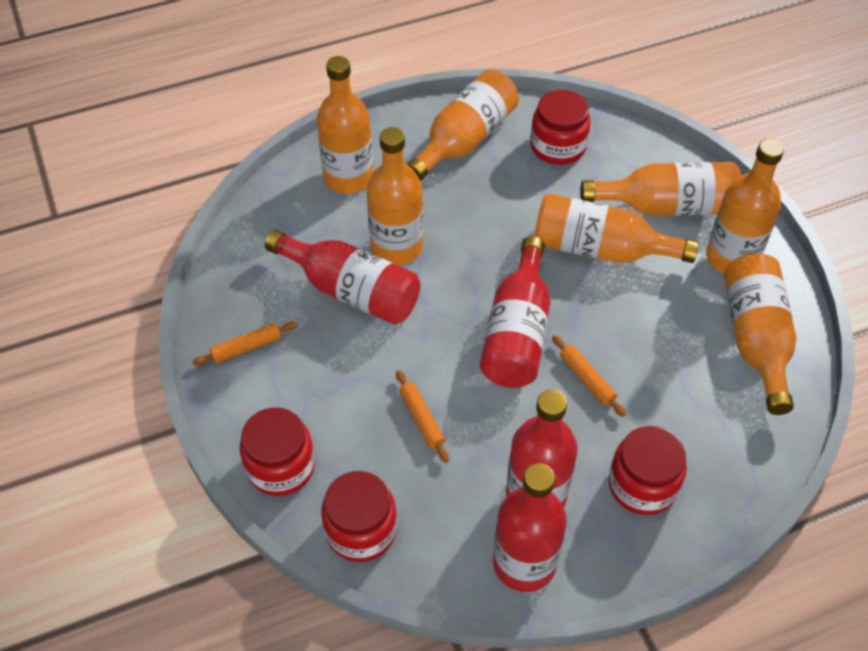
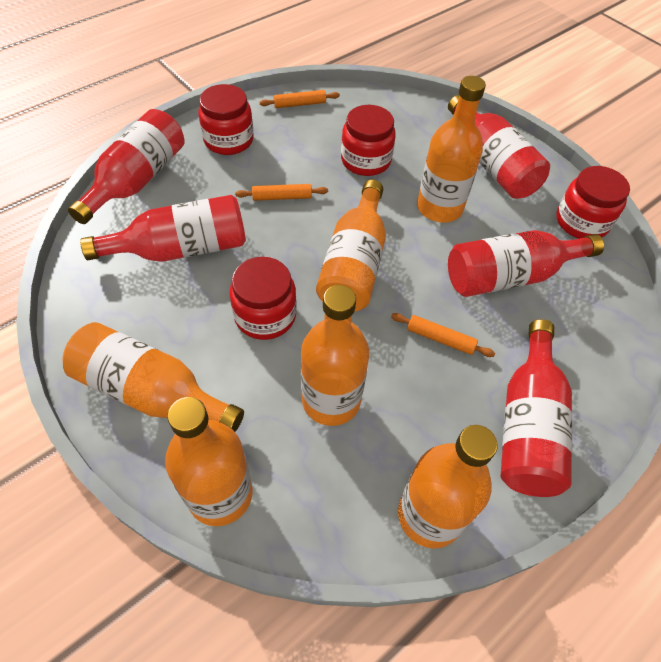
orange bottle: [317,56,373,194] [367,127,423,265] [407,69,519,181] [534,194,699,263] [581,162,741,216] [706,139,784,274] [724,253,797,415] = 7 -> [63,322,244,432] [165,397,252,526] [301,285,369,426] [316,180,386,312] [398,425,498,548] [417,76,486,222] = 6
red bottle: [265,230,420,325] [480,236,550,388] [493,463,567,592] [506,389,578,508] = 4 -> [68,109,184,224] [80,195,246,262] [448,95,550,199] [448,230,604,297] [500,319,572,497] = 5

